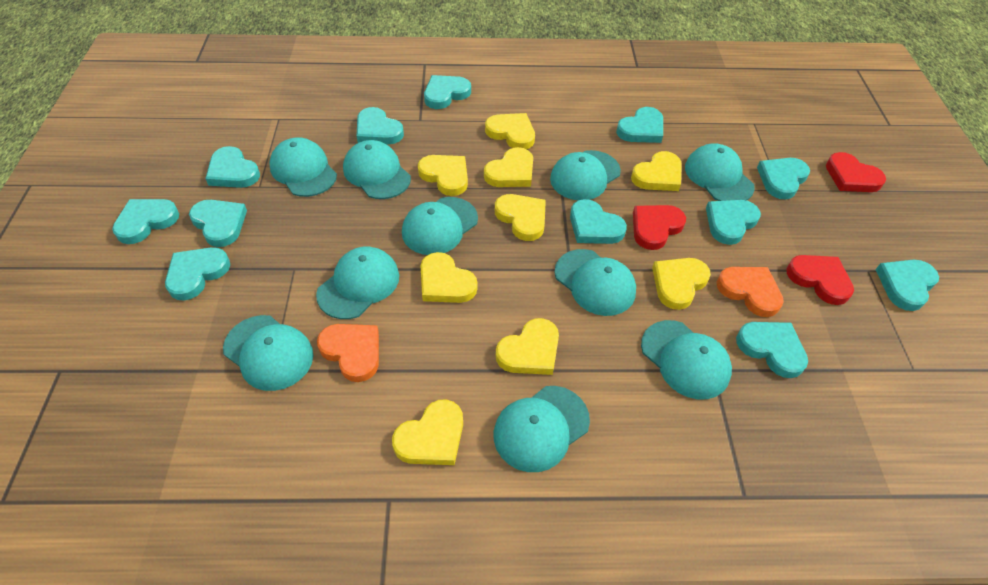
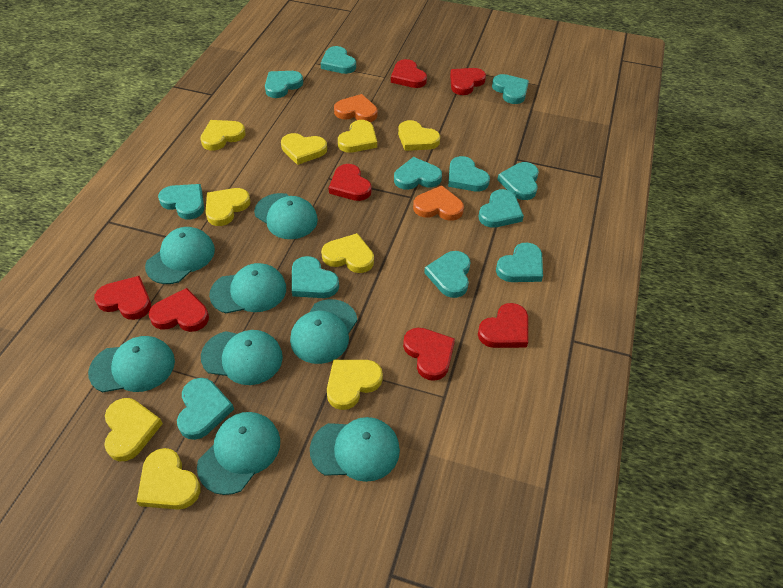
red heart: [633,205,686,250] [786,255,854,305] [826,152,886,192] = 3 -> [94,276,151,320] [149,288,209,332] [329,164,372,201] [391,59,427,88] [403,328,455,381] [450,68,486,95] [478,303,528,348] = 7
turquoise cap: [223,315,313,391] [269,137,337,197] [316,247,399,319] [343,140,411,199] [402,197,478,255] [494,386,590,472] [550,150,621,200] [554,249,636,316] [641,320,732,399] [685,143,755,201] = 10 -> [88,336,175,392] [145,227,215,284] [197,412,280,495] [201,330,283,385] [209,263,286,313] [254,193,318,239] [290,299,357,364] [310,417,400,482] = 8

